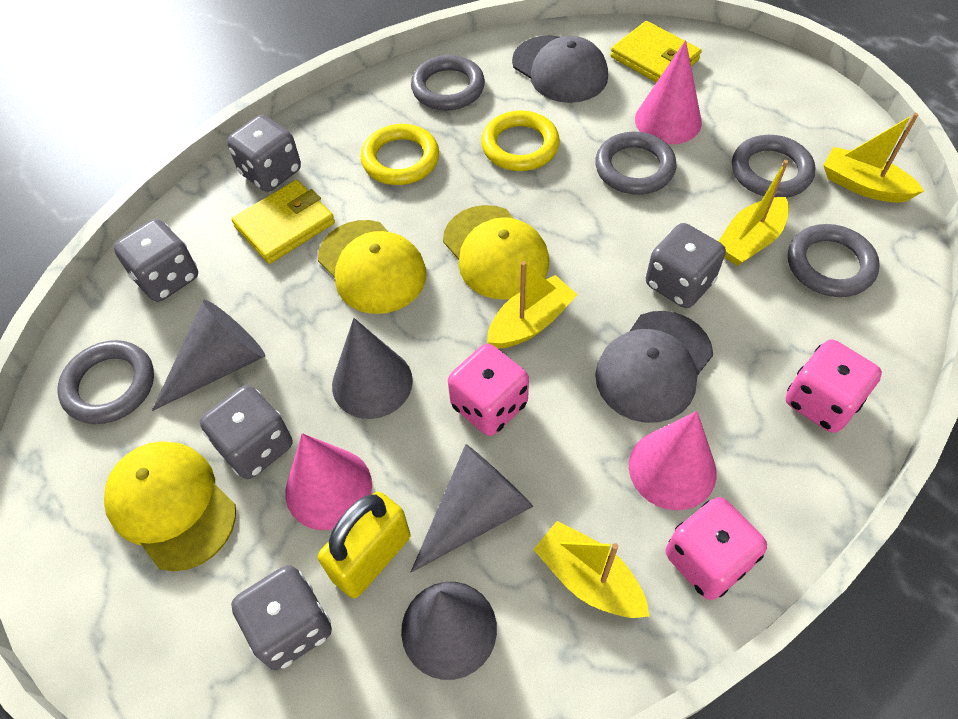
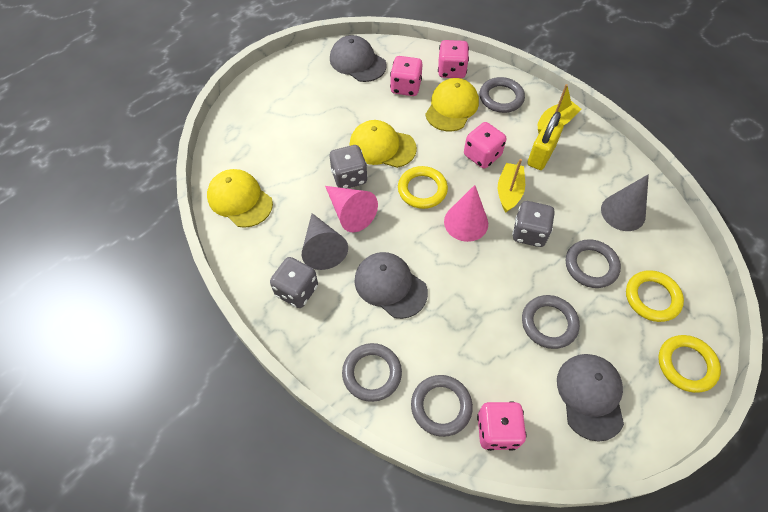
grey cap: [512,35,608,103] [595,311,713,423] = 2 -> [330,35,387,82] [354,252,428,319] [557,354,624,442] = 3
grey cone: [152,299,265,411] [332,318,413,419] [401,582,497,680] [411,444,533,573] = 4 -> [302,213,348,270] [601,174,649,231] = 2
grey dice: [114,219,198,302] [200,385,292,479] [227,115,301,192] [231,565,332,670] [646,223,726,308] = 5 -> [270,257,318,308] [330,145,368,188] [512,201,555,247] = 3
pink cone: [285,433,372,530] [629,411,717,510] [635,40,702,144] = 3 -> [325,186,378,232] [444,185,488,242] = 2
pink dice: [448,344,529,436] [665,497,767,600] [786,340,882,433] = 3 -> [390,56,423,96] [438,40,469,78] [464,122,506,169] [477,401,527,451] = 4
yellow boat: [487,261,578,348] [533,521,650,618] [718,160,789,266] [823,113,924,203] = 4 -> [498,159,525,212] [538,84,581,133] = 2
yellow ring: [361,124,439,185] [481,110,560,171] = 2 -> [398,166,448,209] [626,270,684,322] [658,335,721,393] = 3
yellow wallet: [232,180,335,264] [610,21,702,83] = 2 -> none = 0

